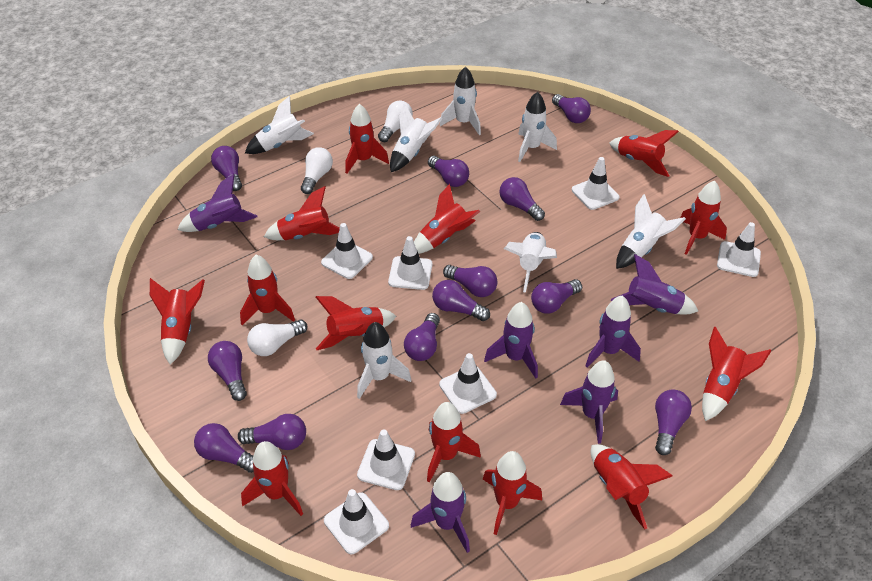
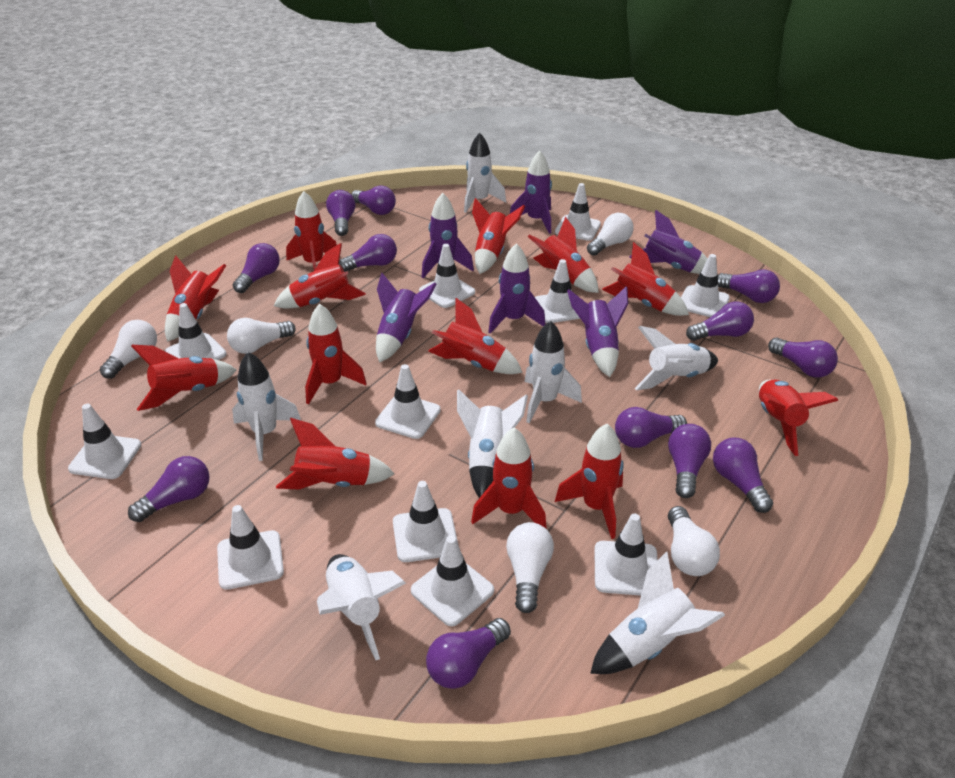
white light bulb: [247,319,307,356] [301,147,333,194] [378,100,413,142] = 3 -> [100,320,157,379] [227,318,296,354] [506,522,554,613] [587,213,634,256] [668,506,720,576] = 5
white traffic cone: [321,223,373,279] [324,489,389,554] [357,429,415,490] [388,236,432,290] [439,353,497,414] [572,157,619,210] [717,222,761,277] = 7 -> [68,404,141,479] [165,303,226,360] [217,505,284,590] [375,364,441,439] [393,481,459,562] [411,535,494,626] [419,244,475,308] [535,259,580,323] [555,183,601,241] [594,514,658,596] [681,254,730,317] = 11

